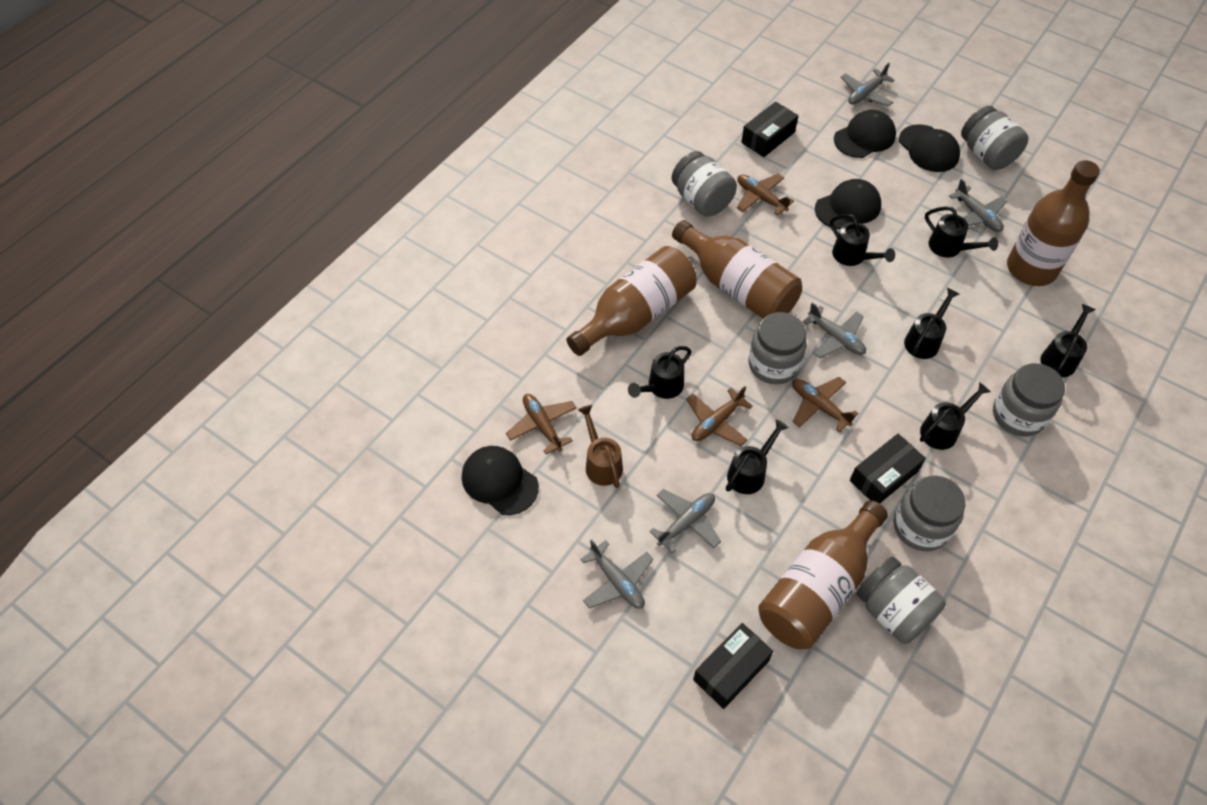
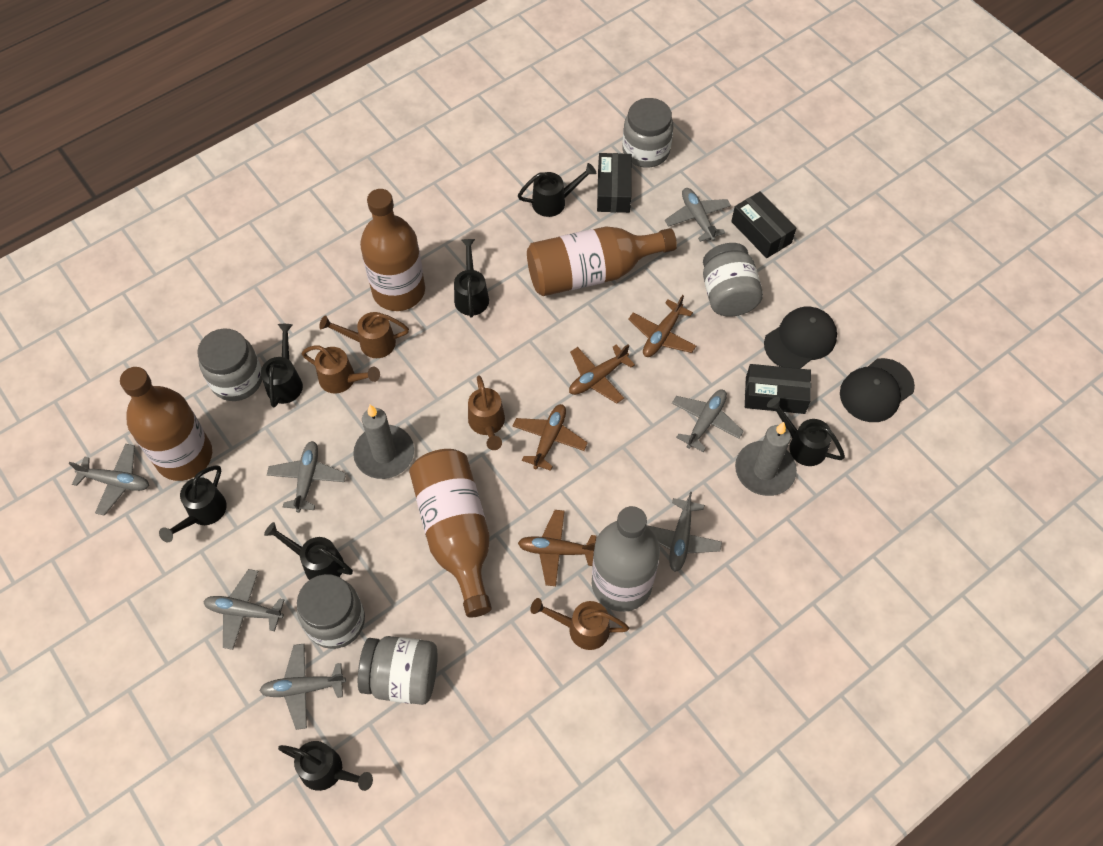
black cap: [462,446,539,515] [815,179,881,229] [834,110,896,158] [899,124,960,172] = 4 -> [764,307,837,369] [840,358,915,422] = 2
brown watering can: [578,405,623,488] = 1 -> [302,345,380,394] [319,312,409,358] [468,375,505,450] [530,598,629,650] = 4
grey bottle: none = 0 -> [592,506,660,612] = 1
grey candle: none = 0 -> [353,405,414,479] [735,422,797,496] = 2
grey jar: [672,151,737,217] [749,312,807,384] [856,557,946,644] [894,475,965,551] [961,106,1028,170] [993,363,1065,437] = 6 -> [197,329,262,401] [297,574,365,649] [358,636,438,705] [622,98,673,168] [703,243,763,317] = 5
grey plane: [580,540,653,609] [649,489,721,553] [803,303,866,358] [841,63,894,107] [949,179,1007,232] = 5 -> [69,444,149,516] [203,569,284,650] [259,644,346,730] [267,441,346,513] [646,492,722,572] [665,188,731,242] [672,389,744,452] = 7

